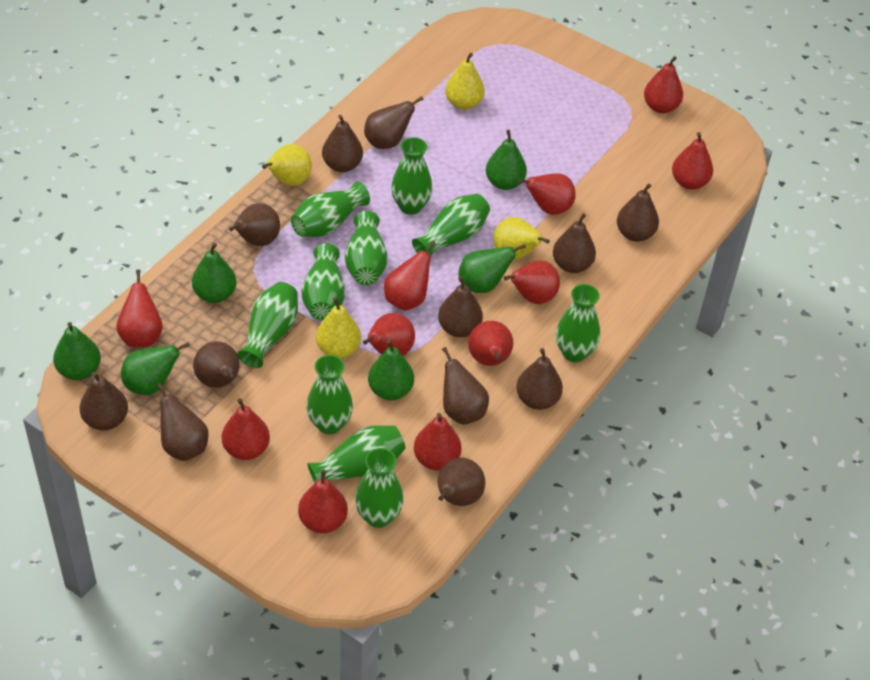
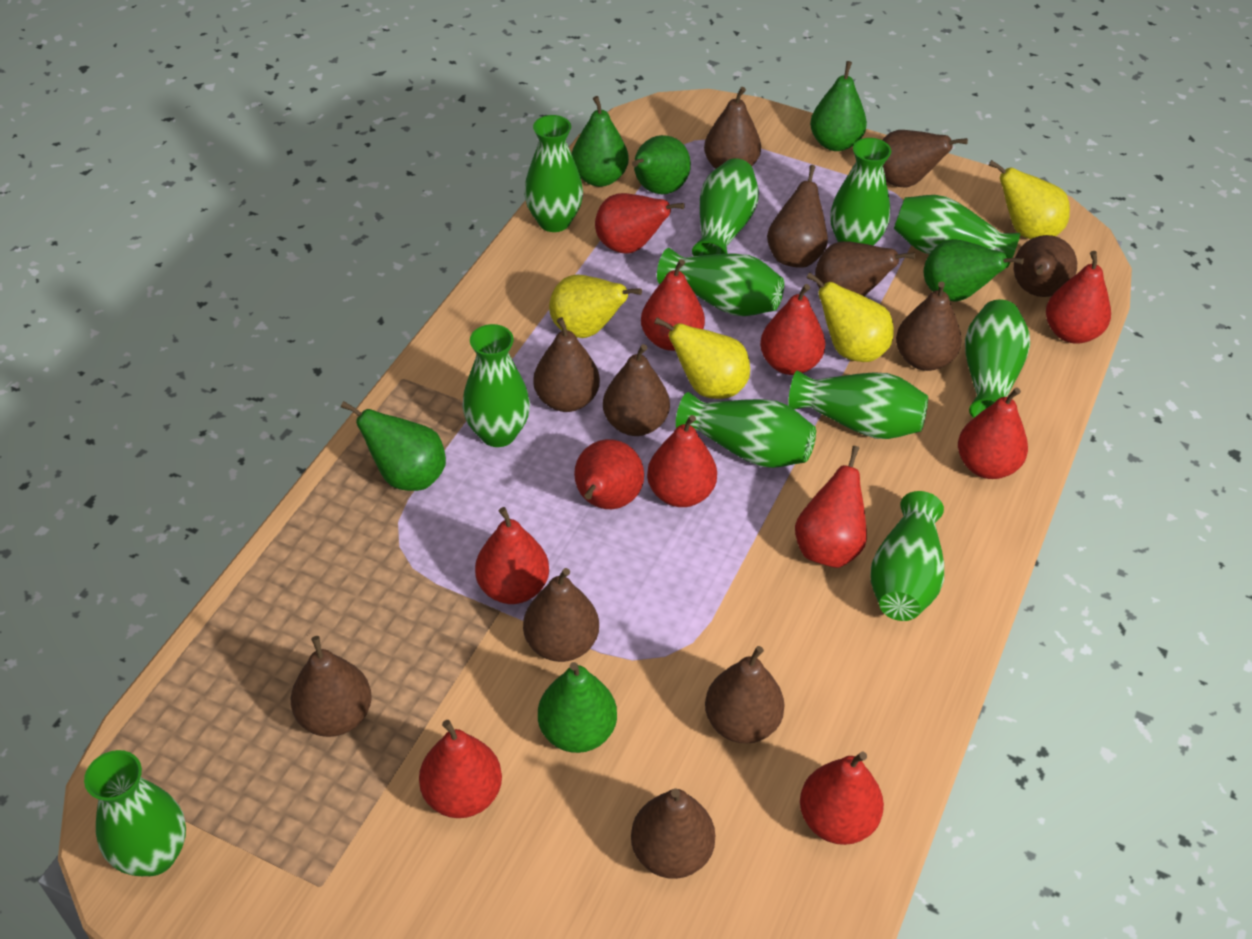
green vase: [237,282,298,368] [291,182,370,237] [301,243,345,320] [306,355,353,434] [307,425,406,483] [345,211,388,285] [355,448,404,528] [391,137,433,215] [412,194,490,256] [556,284,600,362] = 10 -> [84,750,186,876] [462,324,530,447] [524,115,583,232] [657,248,784,316] [676,392,816,468] [692,158,759,256] [788,370,928,439] [830,138,891,245] [870,491,944,621] [894,195,1020,268] [965,300,1030,418] = 11

